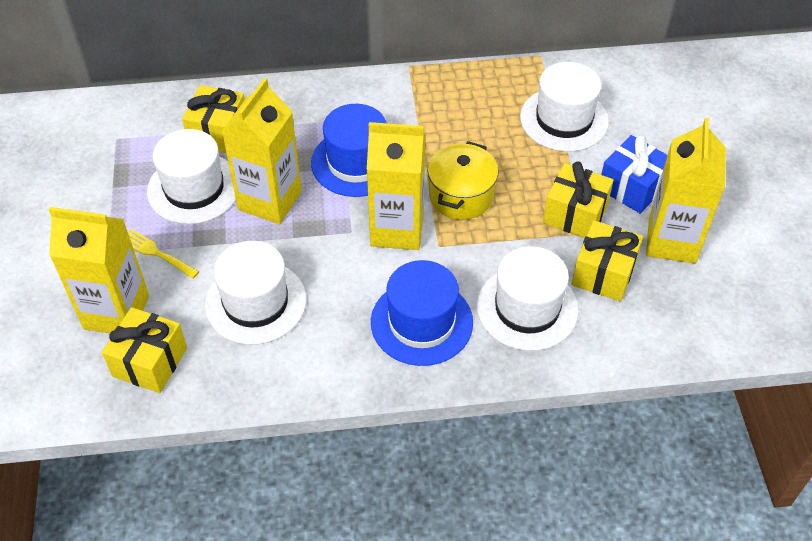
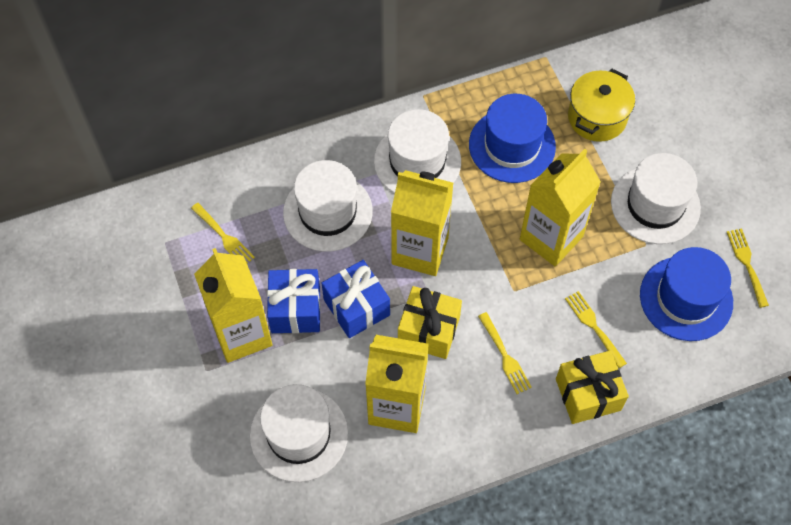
blue gift: [601,135,667,214] = 1 -> [267,269,321,333] [322,260,390,338] = 2
yellow fork: [128,229,199,279] = 1 -> [191,203,255,263] [478,312,532,394] [565,291,627,368] [727,229,769,308] = 4
yellow gift: [102,307,187,393] [182,85,245,153] [543,161,614,238] [572,220,643,301] = 4 -> [398,286,462,359] [556,351,629,424] = 2

